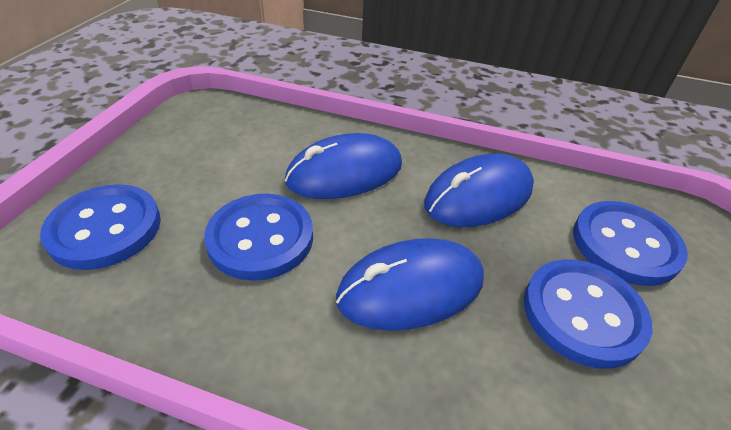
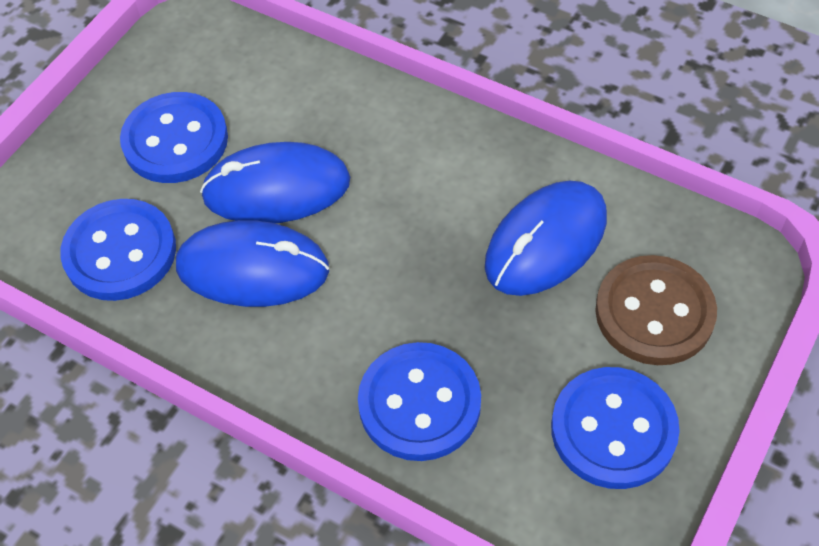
brown button: none = 0 -> [595,255,717,365] = 1

